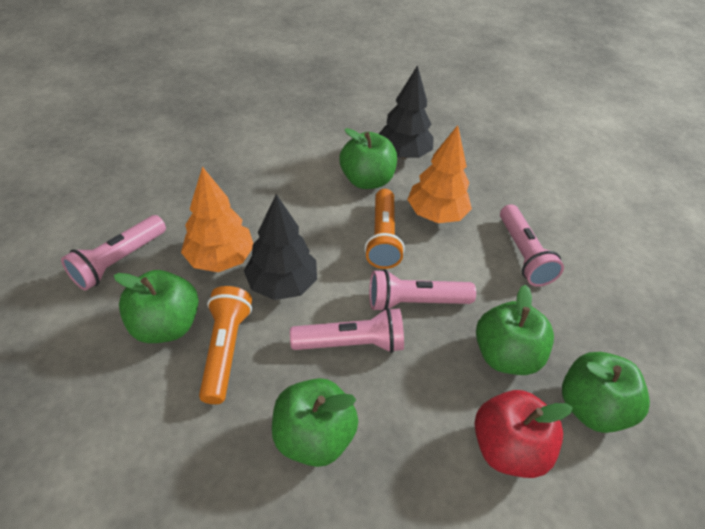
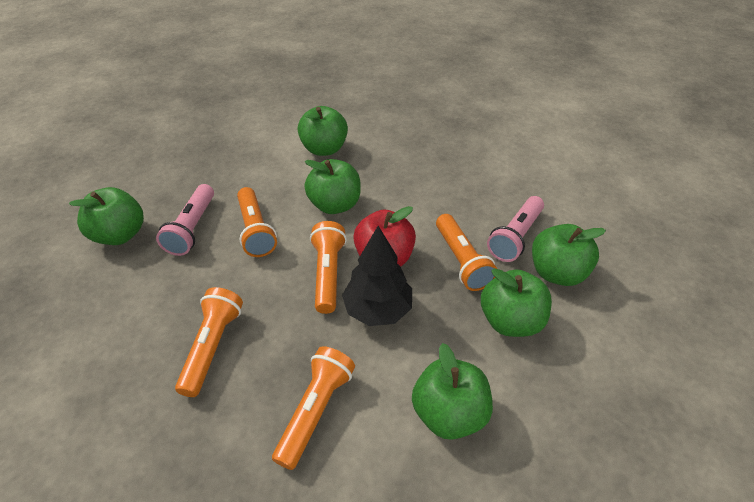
black tree: [244,194,317,300] [379,65,434,159] = 2 -> [342,226,412,326] = 1
green apple: [114,270,199,343] [272,378,358,467] [340,128,397,189] [476,284,554,375] [562,352,650,433] = 5 -> [69,187,144,245] [298,106,348,156] [304,159,361,214] [412,343,493,440] [481,268,552,337] [532,224,606,286] = 6
orange flashlight: [199,286,252,404] [365,189,405,269] = 2 -> [175,287,243,397] [237,187,277,257] [272,346,355,470] [310,221,347,314] [436,214,497,291] = 5
orange tree: [181,166,254,272] [407,125,472,223] = 2 -> none = 0
pink flashlight: [61,215,166,291] [290,308,404,353] [369,269,476,311] [500,204,564,287] = 4 -> [156,184,214,256] [487,196,544,262] = 2

